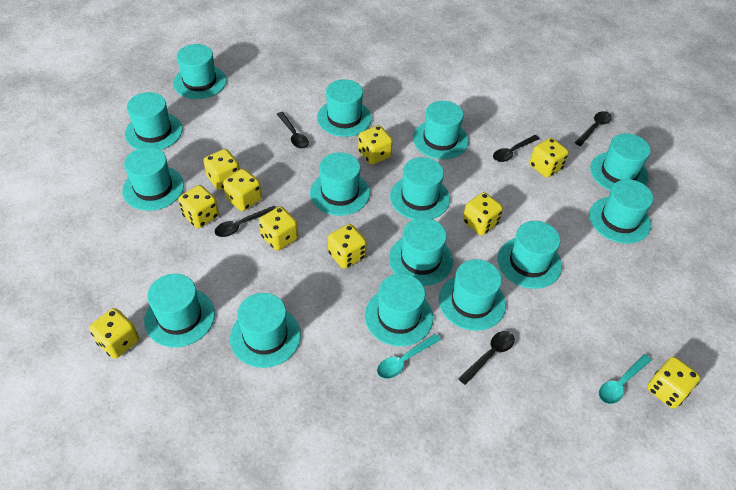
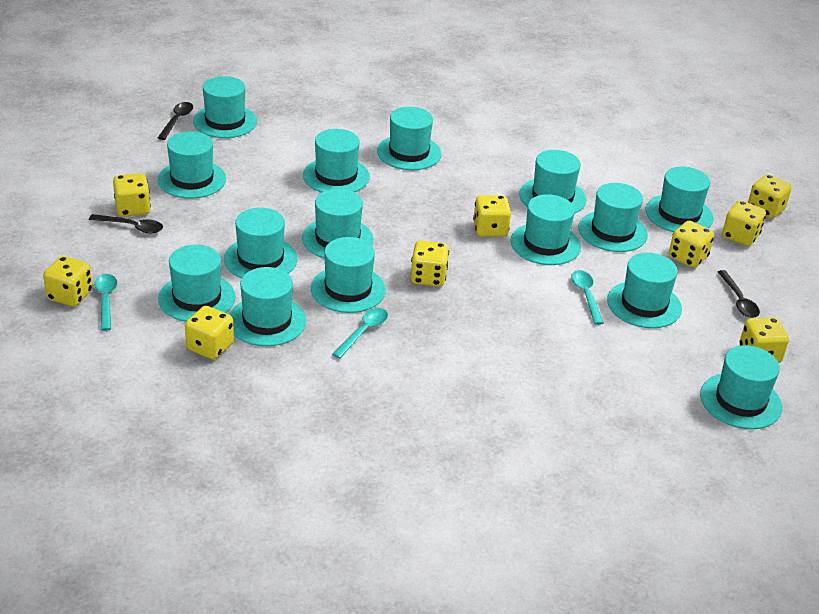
black spoon: [215,206,276,237] [277,112,309,149] [458,331,515,385] [493,135,540,162] [575,111,612,146] = 5 -> [89,214,163,233] [158,102,193,140] [718,270,760,318] = 3
turquoise spoon: [377,334,441,379] [599,354,651,404] = 2 -> [94,274,117,331] [332,308,388,359] [571,270,604,325] = 3
yellow dice: [89,308,139,359] [178,185,219,228] [204,149,240,190] [223,169,262,211] [259,206,298,251] [328,224,367,269] [358,125,393,165] [463,192,503,235] [530,138,569,178] [647,357,701,408] = 10 -> [43,256,93,307] [113,173,151,217] [185,306,234,360] [411,240,449,287] [473,195,511,237] [669,221,714,268] [722,201,766,246] [740,317,789,363] [748,174,792,219] = 9

